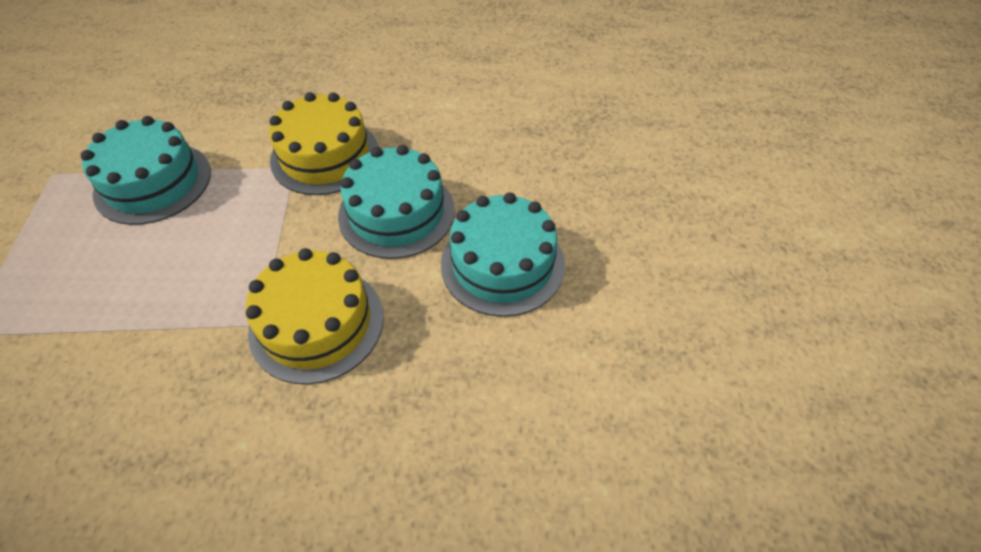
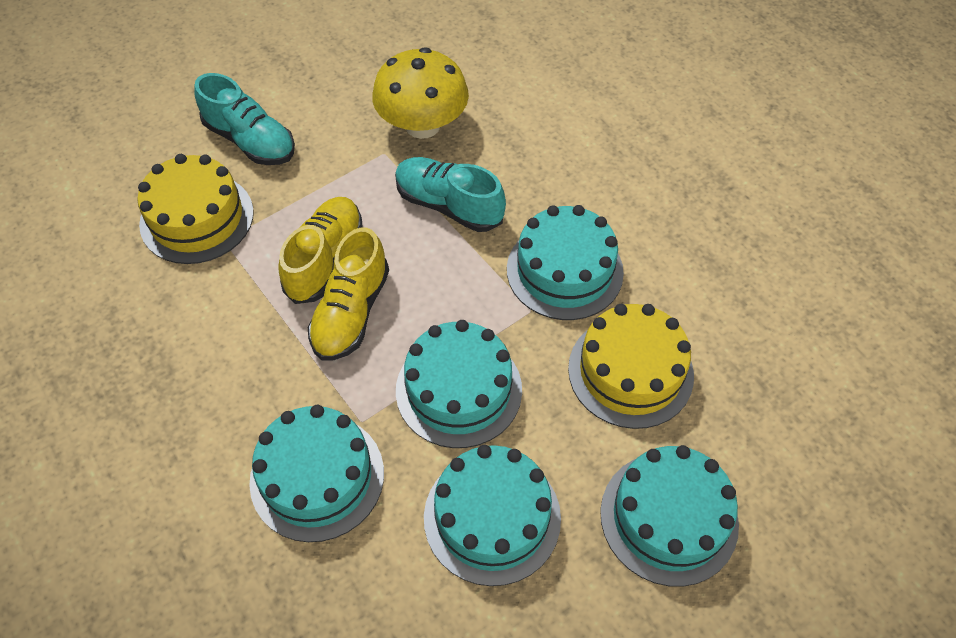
turquoise cake: [81,116,211,225] [338,145,455,259] [441,192,565,317] = 3 -> [249,405,384,542] [396,320,522,448] [424,445,561,586] [507,205,624,320] [600,445,739,587] = 5
turquoise shoe: none = 0 -> [194,73,295,165] [395,157,506,232] = 2
yellow mushroom: none = 0 -> [372,47,469,139] = 1
yellow shoe: none = 0 -> [278,197,363,304] [308,227,389,361] = 2

